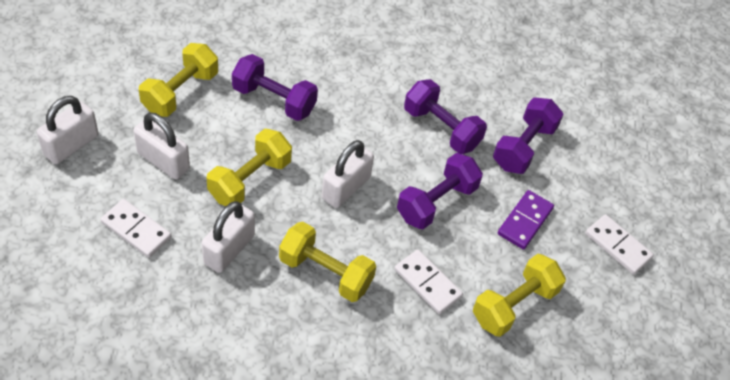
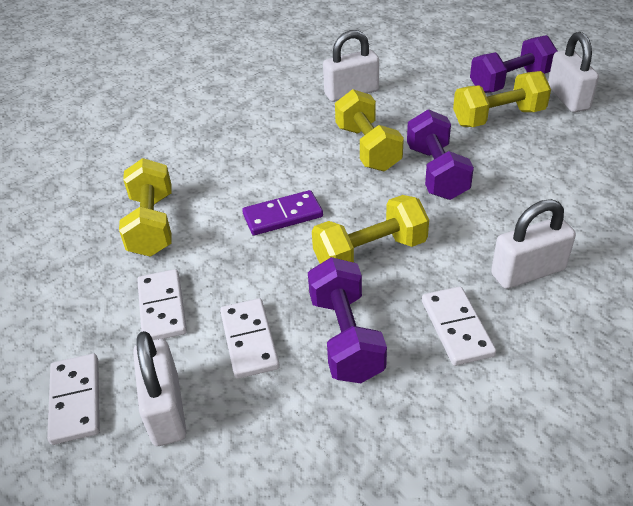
purple dumbbell: [232,54,318,121] [397,153,483,229] [404,79,487,154] [493,97,564,174] = 4 -> [308,257,387,383] [407,109,474,200] [470,35,557,93] = 3
white domino: [101,199,171,258] [394,250,463,314] [585,214,654,274] = 3 -> [47,354,100,445] [137,269,187,340] [220,298,280,379] [422,286,496,366] = 4

